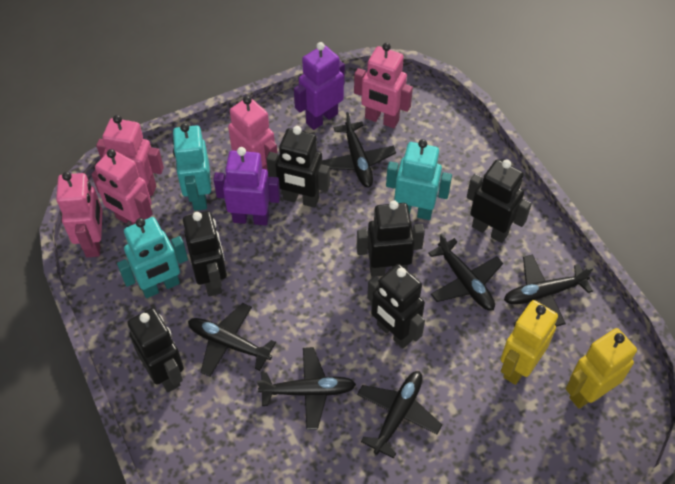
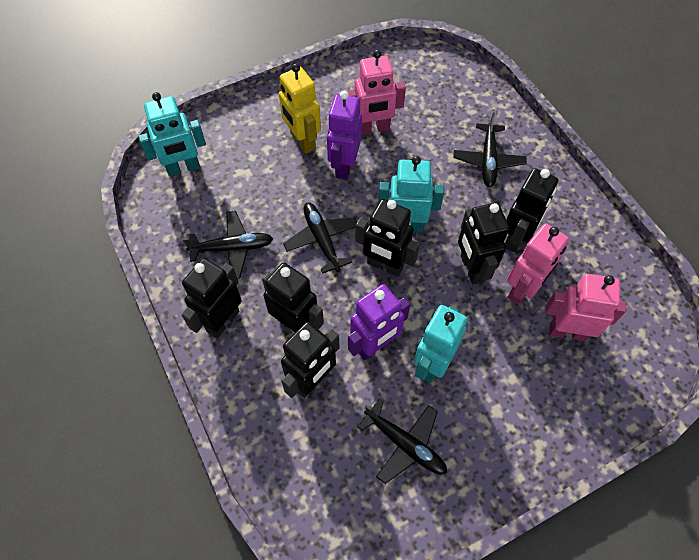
black plane: [188,303,276,377] [257,347,356,430] [322,112,396,187] [357,371,442,459] [428,233,503,310] [504,254,594,327] = 6 -> [183,211,273,278] [283,203,357,274] [358,400,447,484] [453,112,527,187] = 4
pink robot: [56,172,103,257] [92,149,153,225] [96,115,164,196] [228,96,278,178] [354,43,413,128] = 5 -> [347,50,406,135] [507,223,569,305] [545,274,626,341] = 3
yellow robot: [500,300,558,385] [565,328,637,409] = 2 -> [279,63,321,154] = 1

